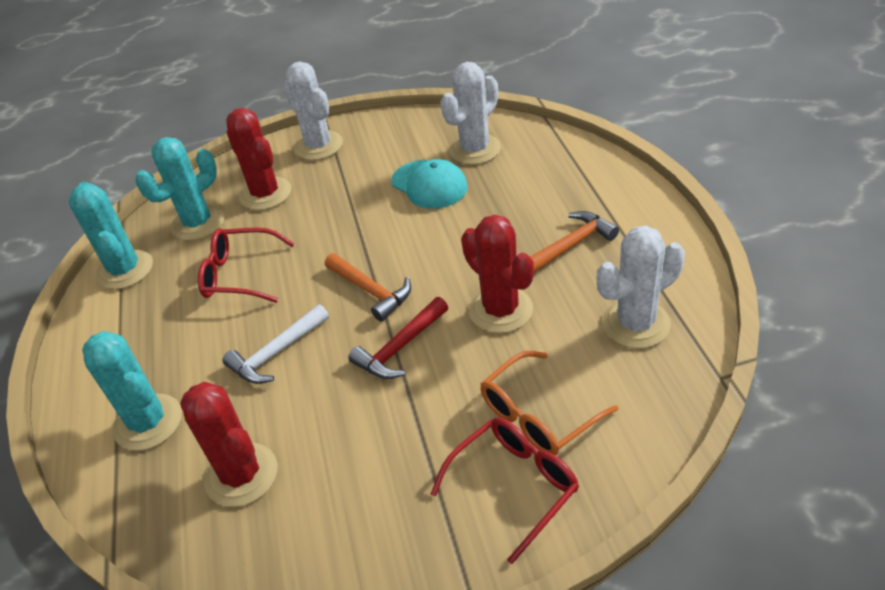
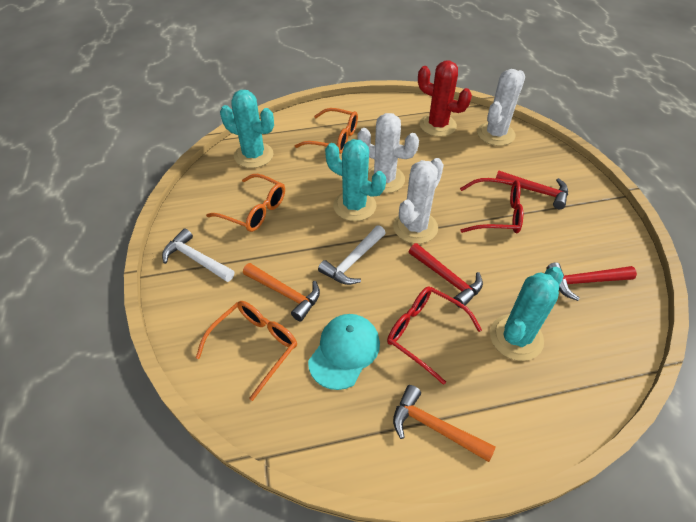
orange glasses: [480,351,618,455] = 1 -> [196,301,297,401] [206,174,285,232] [295,108,358,154] = 3
red cactus: [180,382,277,507] [226,108,291,210] [461,215,534,333] = 3 -> [418,60,472,137] = 1
red hammer: [348,297,448,379] = 1 -> [409,243,483,308] [496,171,568,209] [547,262,637,301] = 3
white hammer: [223,304,329,384] = 1 -> [162,228,234,282] [318,225,386,285] = 2

